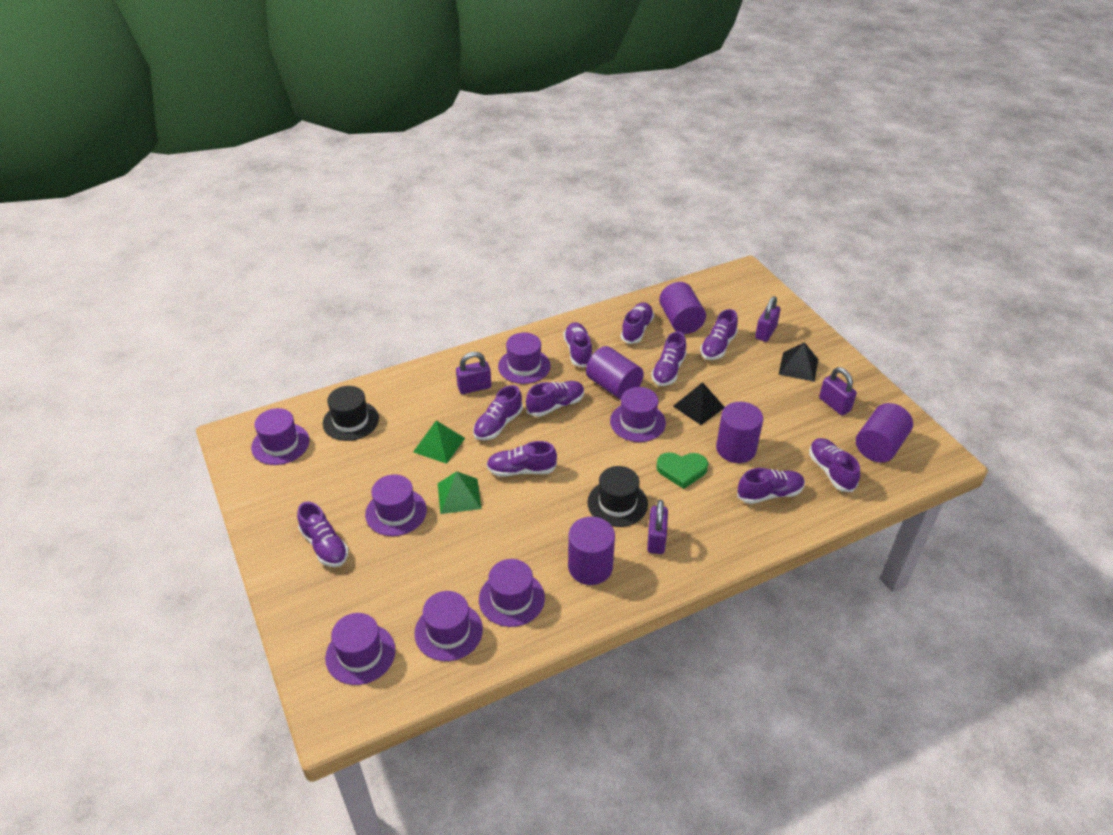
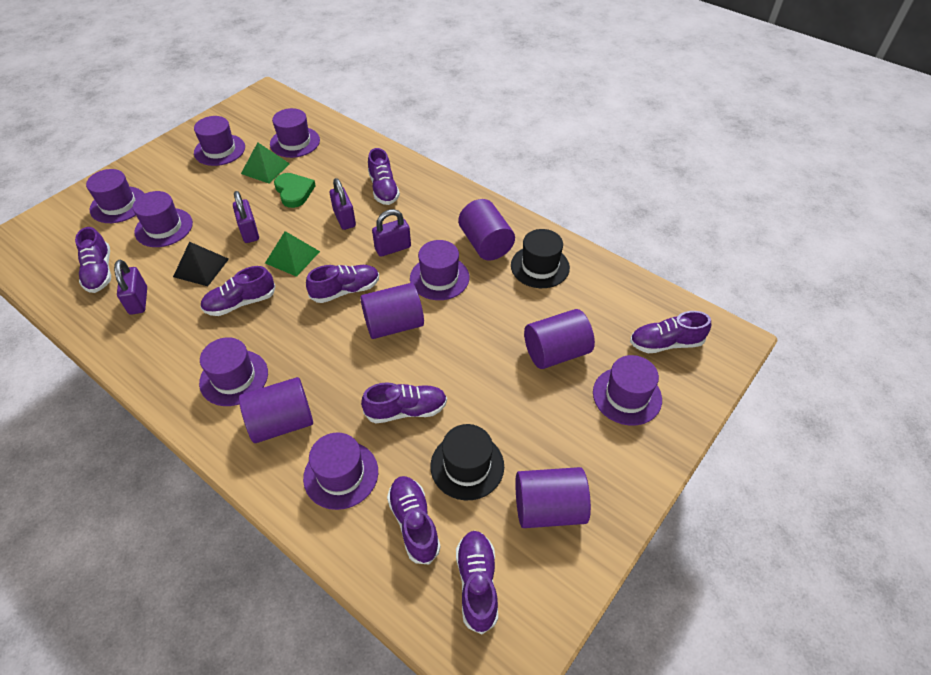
black pyramid: [673,382,725,425] [778,342,818,382] = 2 -> [173,242,229,286] = 1
purple hat: [251,408,310,465] [325,613,396,685] [365,474,427,536] [414,591,483,661] [479,559,545,627] [498,333,551,384] [610,387,666,442] = 7 -> [86,169,145,223] [133,191,193,247] [194,116,245,166] [199,337,268,406] [270,108,320,158] [303,432,378,510] [410,240,470,300] [593,355,662,426] = 8
purple shoe: [297,502,348,567] [473,385,523,440] [486,441,557,477] [526,381,584,417] [564,322,592,367] [621,302,654,344] [651,332,687,386] [700,309,738,360] [737,468,805,504] [809,438,860,492] = 10 -> [75,227,111,293] [200,266,275,316] [306,265,379,303] [361,382,447,423] [368,148,400,205] [387,476,440,564] [456,531,498,634] [630,311,711,353] = 8

